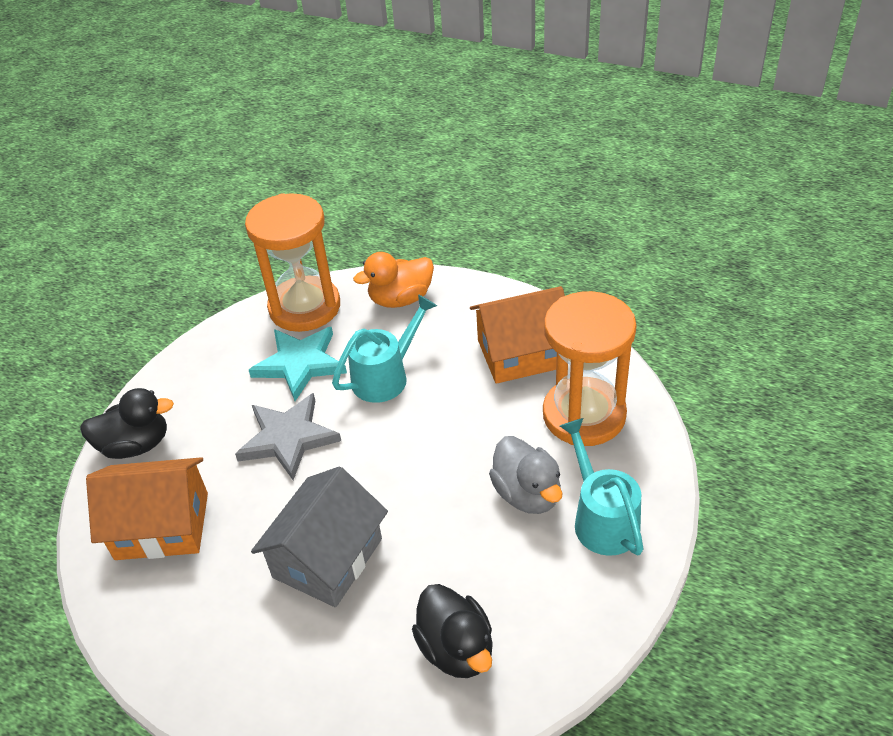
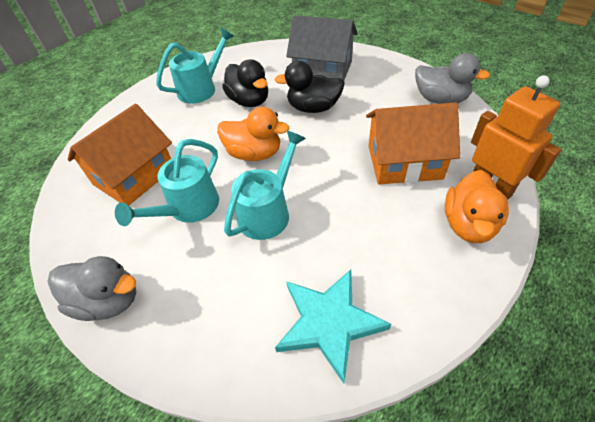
grey duck: [489,436,563,514] = 1 -> [48,256,136,321] [415,53,490,104] = 2
grey star: [235,393,341,480] = 1 -> none = 0
orange duck: [353,252,434,308] = 1 -> [217,107,289,161] [445,170,509,243] = 2
orange hourglass: [245,193,340,332] [543,291,637,446] = 2 -> none = 0
orange robot: none = 0 -> [471,75,562,200] = 1
turquoise watering can: [332,294,437,403] [560,418,643,556] = 2 -> [115,139,219,226] [156,28,234,104] [224,130,306,240] = 3

